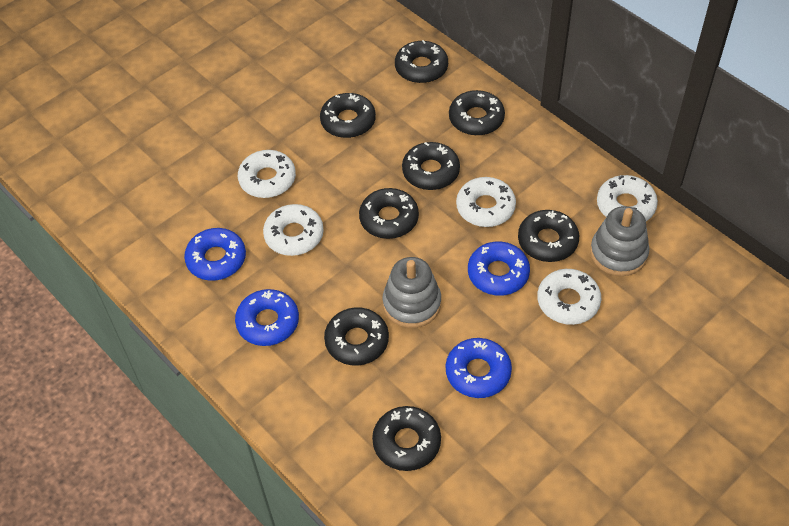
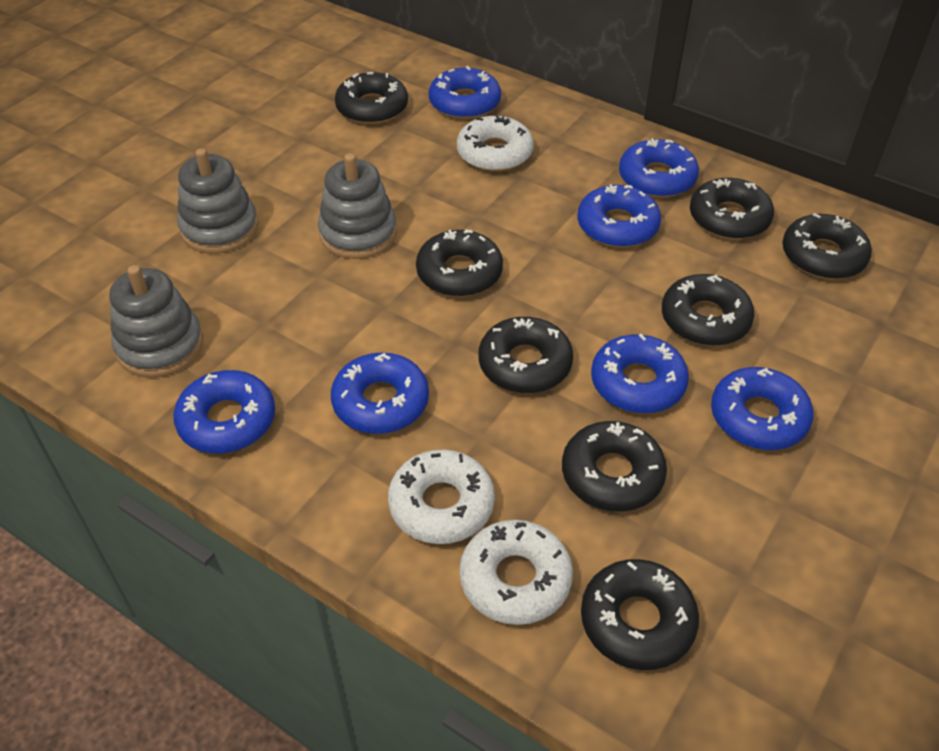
blue donut: [184,228,246,281] [235,289,299,346] [446,338,512,398] [468,242,530,296] = 4 -> [173,370,275,453] [331,352,429,434] [429,66,501,119] [577,184,661,247] [591,334,689,413] [619,138,699,197] [711,367,813,450] = 7
grey stacking toy: [382,257,441,328] [590,206,650,276] = 2 -> [110,265,203,378] [177,148,258,254] [318,153,397,259] = 3
white donut: [238,150,296,198] [263,204,324,256] [456,177,516,227] [537,269,601,325] [597,175,658,221] = 5 -> [388,450,495,544] [457,115,534,171] [459,520,573,625] = 3

